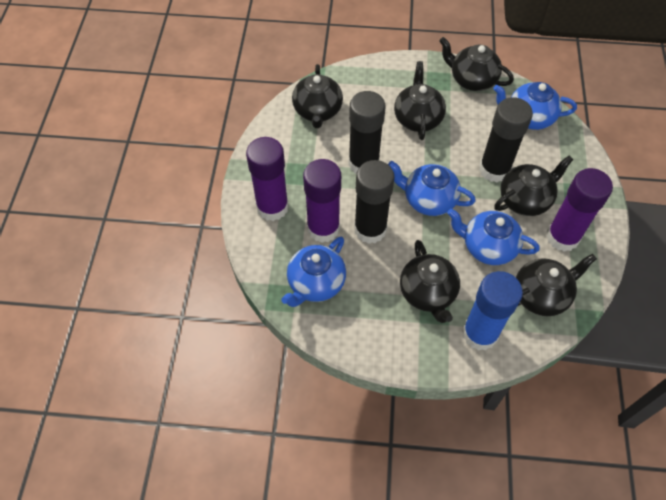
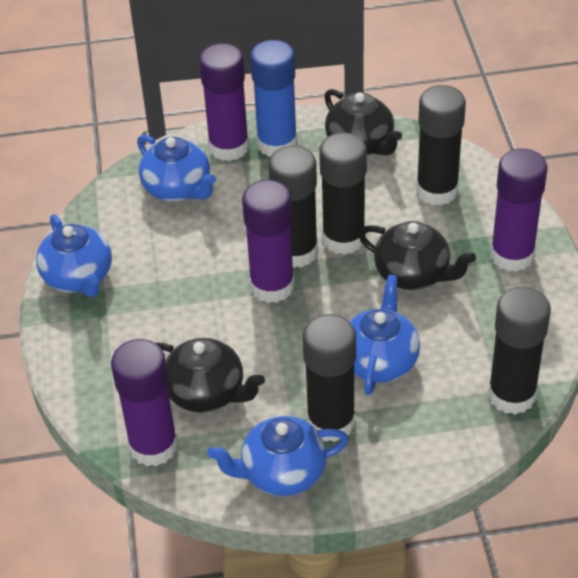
black glue stick: [348,91,385,174] [354,160,394,244] [479,97,533,182] = 3 -> [269,146,318,268] [303,314,356,442] [319,133,367,255] [416,85,466,206] [488,287,551,415] = 5
black teapot: [292,64,343,128] [394,61,446,140] [400,240,460,323] [439,37,514,91] [494,156,573,216] [516,254,597,316] = 6 -> [156,338,265,413] [324,89,402,156] [359,221,476,290] = 3
purple glue stick: [246,137,289,221] [303,159,341,243] [546,168,613,252] = 3 -> [111,339,178,466] [199,43,249,161] [242,180,294,303] [490,148,548,272] = 4

